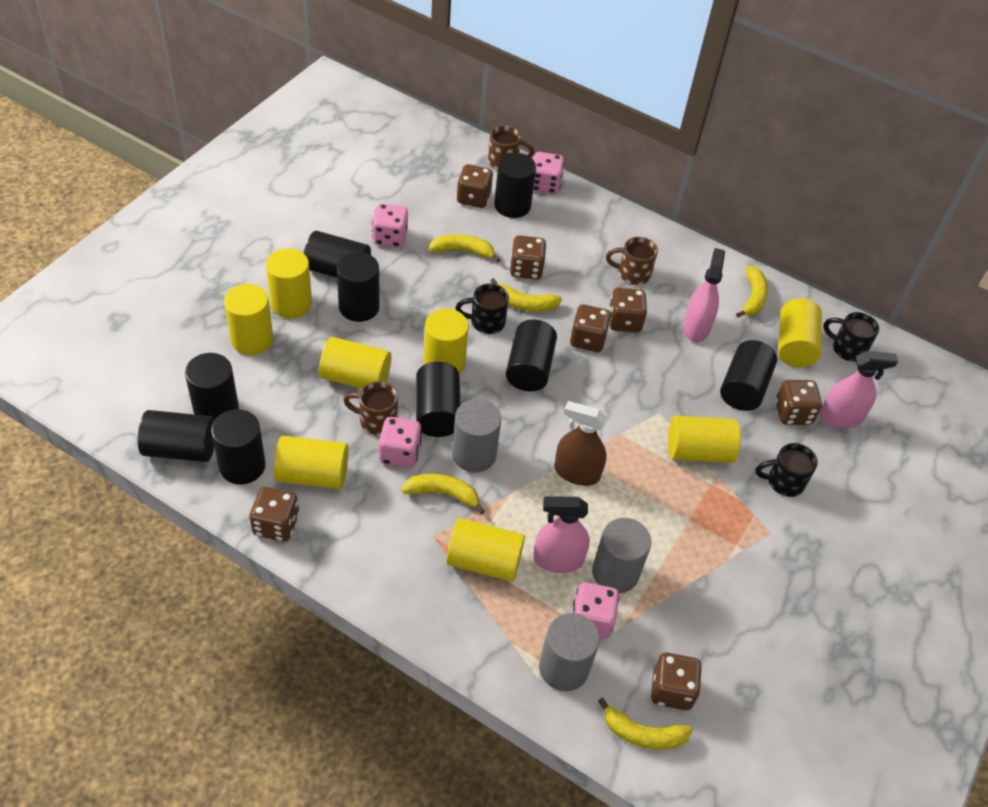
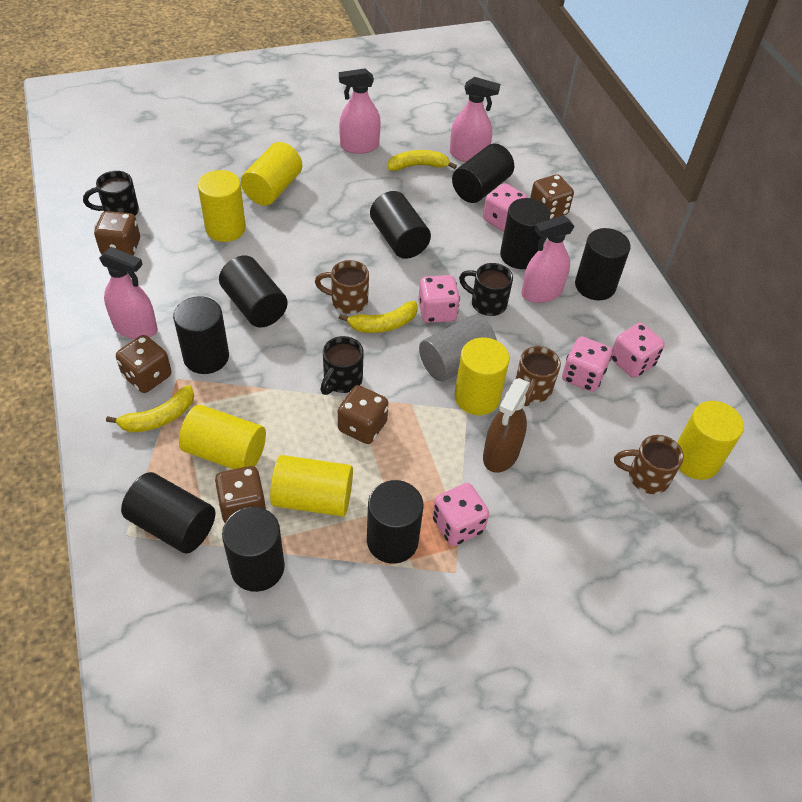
brown dice: [249,487,299,542] [456,164,493,208] [510,235,547,280] [570,304,611,352] [608,288,647,332] [651,652,702,710] [775,380,822,425] = 7 -> [94,211,140,256] [116,335,172,393] [215,466,267,523] [338,385,388,444] [530,174,574,220] = 5
grey cylinder: [452,399,502,473] [539,613,600,691] [592,518,651,593] = 3 -> [419,314,497,382] = 1
pink dice: [372,203,408,248] [379,417,422,468] [533,152,565,194] [573,582,620,639] = 4 -> [418,275,460,323] [432,483,489,546] [483,183,527,232] [562,336,612,392] [611,323,665,378] = 5
pink spray bottle: [533,496,590,573] [683,248,725,342] [819,351,898,428] = 3 -> [99,247,157,339] [339,68,381,154] [450,77,500,162] [521,215,575,303] = 4
yellow banana: [401,474,485,514] [429,234,500,263] [491,278,562,312] [598,697,693,750] [736,266,768,317] = 5 -> [106,385,194,432] [339,301,418,333] [388,150,457,171] = 3
yellow cylinder: [224,284,273,355] [266,248,312,318] [274,436,348,489] [319,337,391,389] [423,309,469,375] [446,518,525,582] [668,416,741,463] [778,298,822,367] = 8 -> [179,405,266,469] [198,170,246,242] [241,142,302,206] [270,455,353,517] [454,338,510,415] [677,401,744,480] = 6

